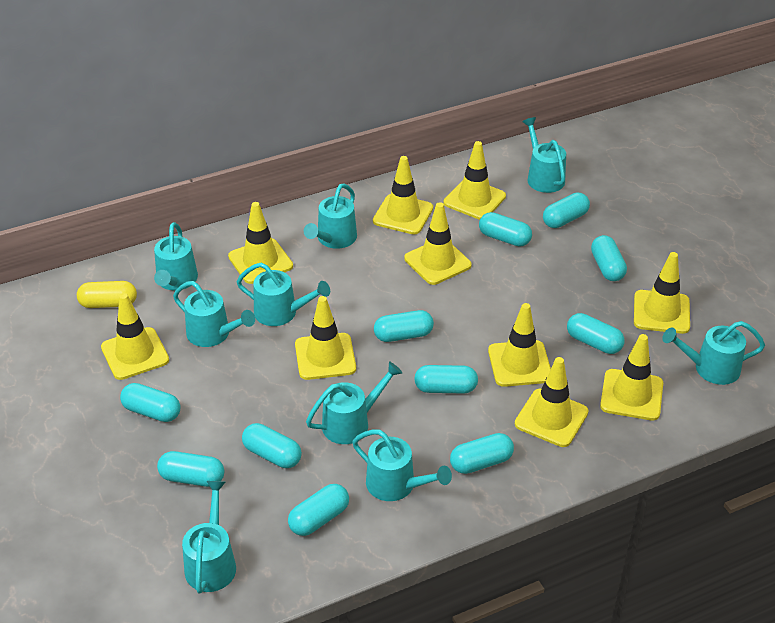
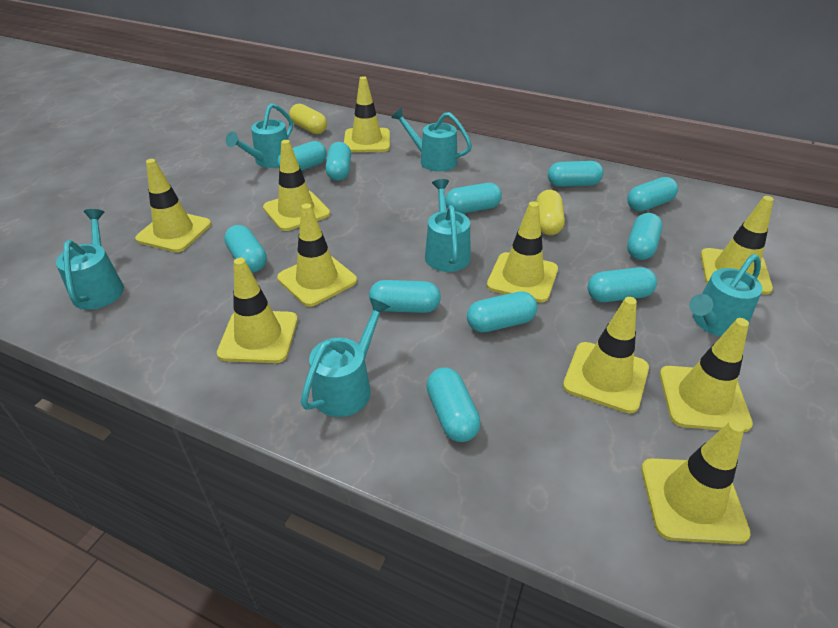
turquoise watering can: [154,222,198,290] [173,281,255,347] [182,481,236,593] [236,262,330,326] [304,184,357,249] [306,361,402,444] [352,429,452,501] [522,117,566,193] [662,321,765,385] = 9 -> [56,209,124,310] [226,103,293,168] [301,298,391,417] [391,108,472,172] [425,179,471,272] [689,254,763,337] = 6
yellow capsule: [77,281,137,308] = 1 -> [289,104,327,134] [536,190,565,235] = 2

